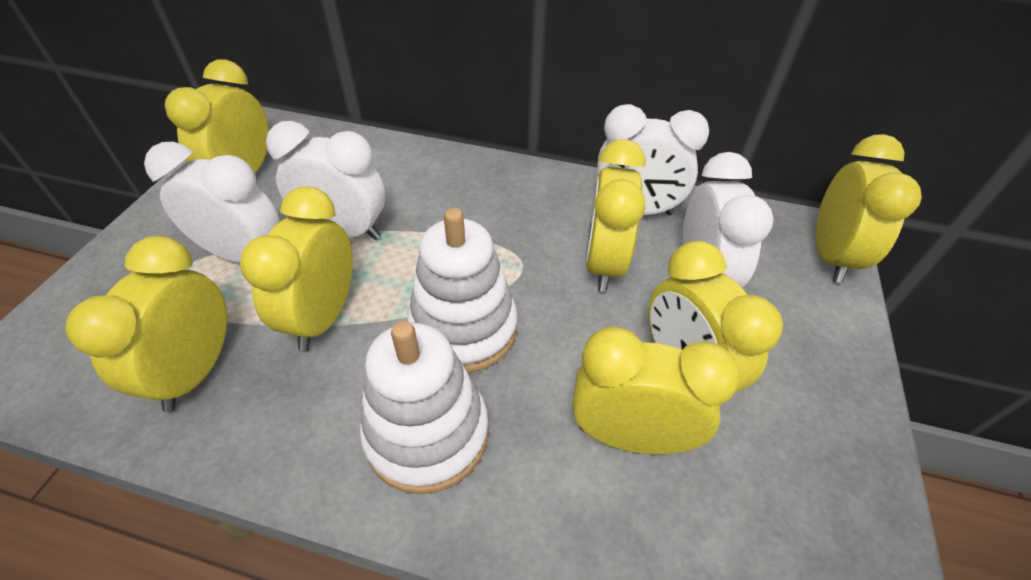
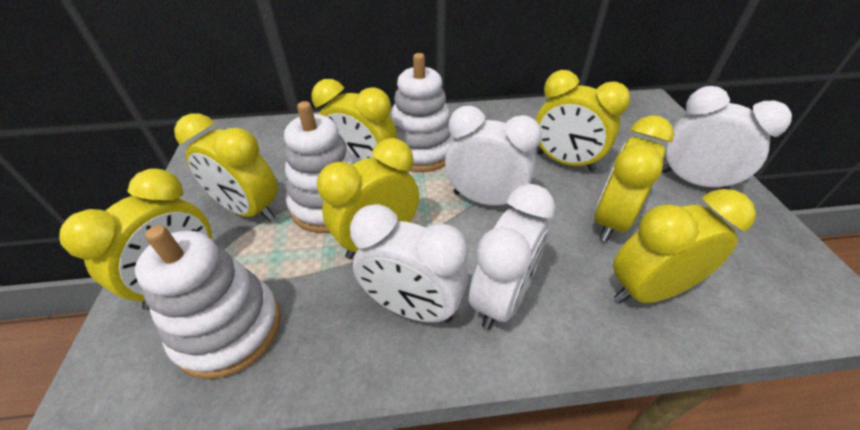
white stacking toy: [360,321,489,494] [407,208,517,373] = 2 -> [135,225,281,379] [284,101,354,233] [391,53,454,172] = 3

